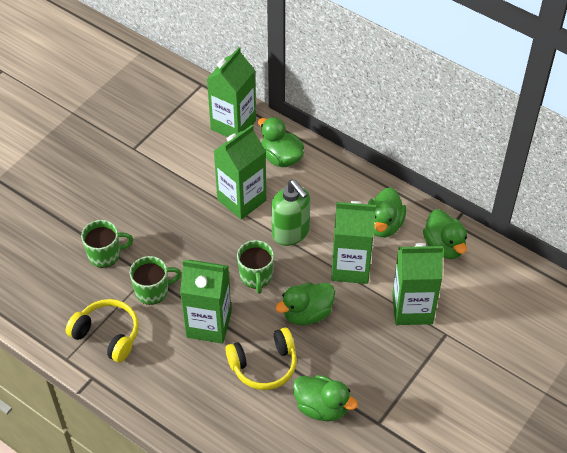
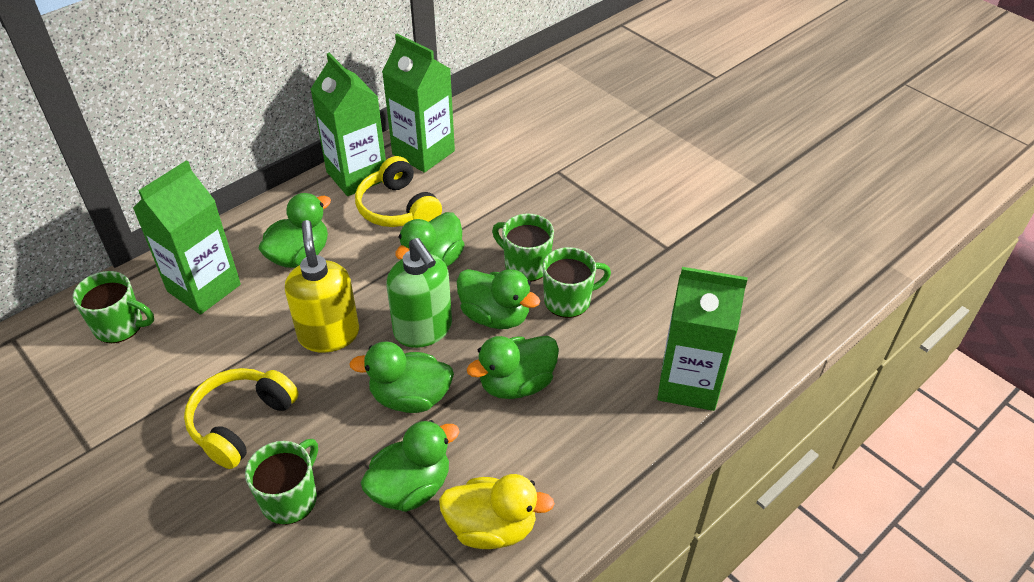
green carton: [180,260,231,343] [207,47,256,137] [214,125,266,220] [331,201,376,284] [392,243,443,325] = 5 -> [133,160,241,315] [311,53,386,196] [382,33,455,173] [657,267,748,411] = 4
green duck: [258,117,304,167] [275,283,335,325] [293,375,358,421] [368,187,406,237] [423,209,467,259] = 5 -> [258,193,331,268] [349,341,454,413] [361,420,460,512] [395,212,465,267] [457,269,540,329] [467,336,559,399] = 6
green mug: [81,220,133,268] [130,256,181,305] [237,240,274,294] = 3 -> [73,271,154,343] [245,439,318,525] [492,213,554,282] [543,247,611,318] = 4
yellow duck: none = 0 -> [439,474,555,549] = 1
yellow soap dispenser: none = 0 -> [285,220,359,353] = 1

